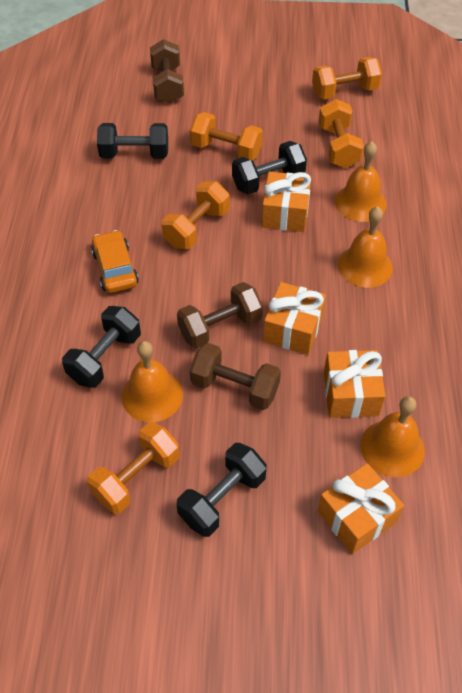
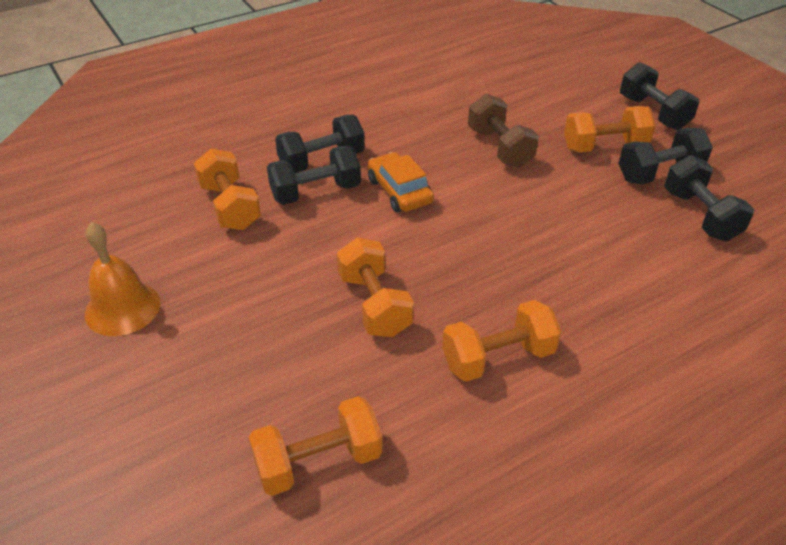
black dumbbell: [62,306,141,388] [97,123,168,159] [177,443,267,537] [232,141,307,194] = 4 -> [267,146,361,205] [275,115,365,173] [618,128,713,184] [620,62,699,130] [664,155,754,241] = 5
brown dumbbell: [150,39,184,103] [177,282,263,349] [190,343,281,410] = 3 -> [468,93,539,168] = 1
orange bell: [122,341,183,422] [335,141,386,222] [338,206,393,288] [360,396,425,477] = 4 -> [85,222,160,336] = 1
orange gift: [262,172,311,232] [263,282,326,355] [318,463,404,554] [324,350,386,418] = 4 -> none = 0

